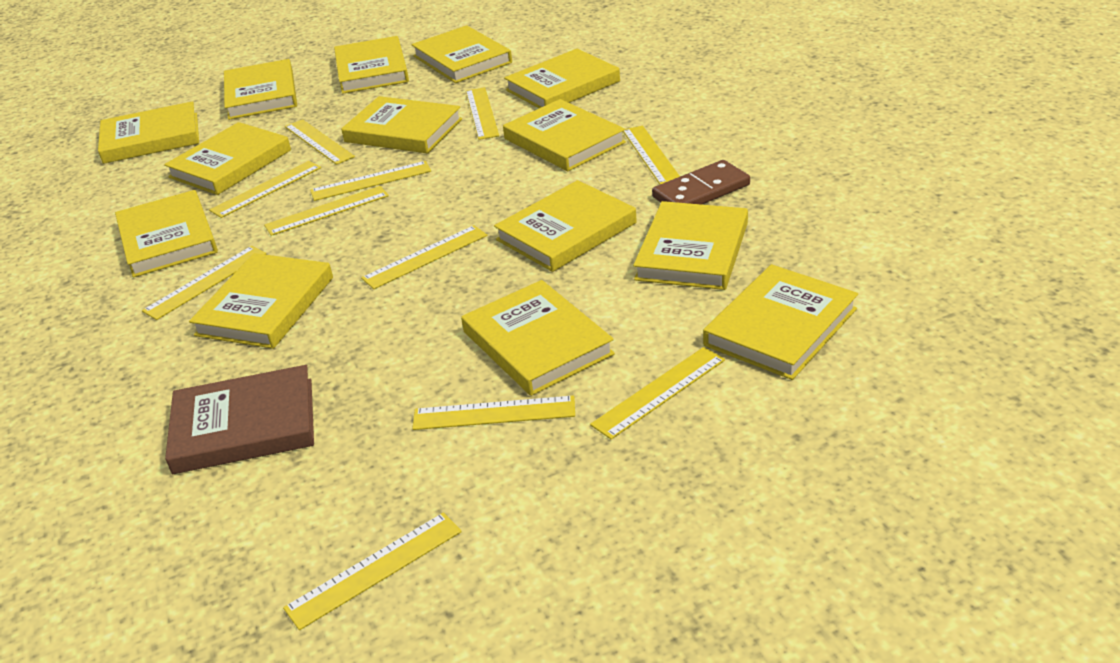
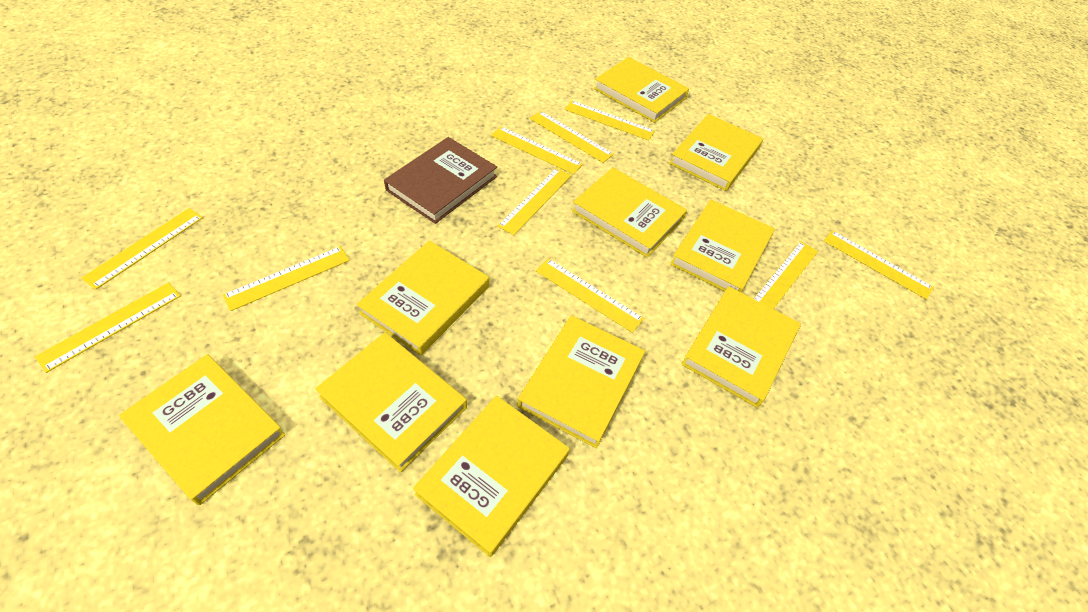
brown domino: [652,160,750,205] = 1 -> none = 0
yellow book: [98,101,199,164] [115,190,218,277] [164,122,291,195] [189,253,333,349] [224,59,297,120] [334,36,409,94] [341,96,462,154] [412,25,512,83] [461,280,615,396] [494,180,637,272] [503,99,626,171] [504,49,620,108] [633,201,748,290] [703,264,858,380] = 14 -> [119,354,285,505] [315,332,467,472] [357,241,489,355] [413,395,570,557] [517,315,645,448] [572,167,687,258] [594,57,689,123] [669,114,763,191] [670,199,775,292] [681,286,801,408] = 10
yellow ruler: [142,246,266,320] [209,161,321,218] [264,186,389,236] [283,512,462,630] [285,119,355,165] [310,161,431,201] [361,225,487,289] [412,396,575,430] [466,87,499,140] [590,347,725,439] [623,126,680,184] = 11 -> [35,282,181,373] [81,208,203,290] [223,246,350,311] [491,126,583,175] [498,168,572,235] [530,111,614,163] [536,258,644,333] [565,100,655,141] [753,241,818,309] [824,230,934,300] = 10

